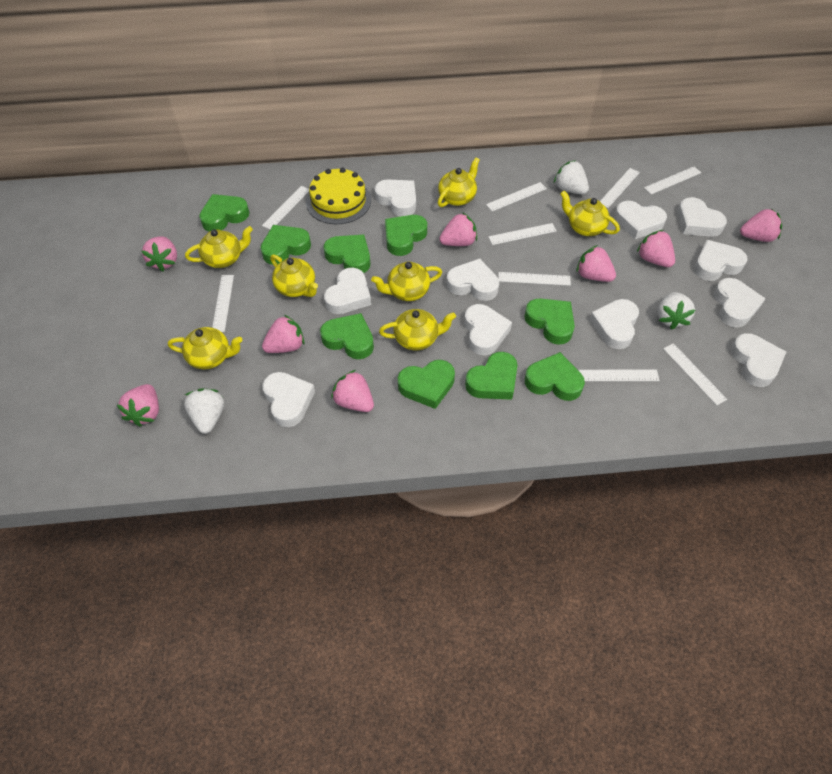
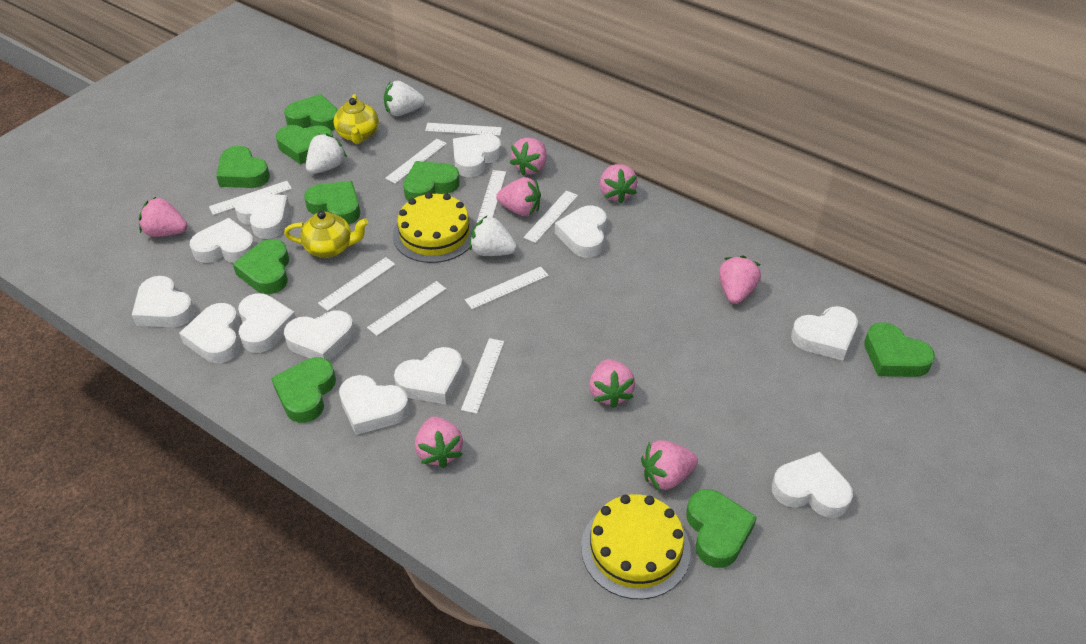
white heart: [262,372,315,427] [324,268,371,314] [374,179,416,217] [446,259,499,301] [464,304,512,355] [589,299,639,349] [614,201,667,239] [677,197,727,237] [694,240,747,281] [714,278,766,328] [731,333,786,387] = 11 -> [132,276,195,327] [179,303,240,363] [190,218,255,263] [234,193,290,239] [238,293,296,353] [284,310,354,361] [339,375,409,435] [394,347,463,404] [453,134,501,177] [555,205,607,258] [772,452,853,518] [791,306,858,360] = 12
yellow cake: [306,168,371,224] = 1 -> [393,192,475,263] [581,494,691,599] = 2
yellow teapot: [168,327,242,369] [185,226,253,268] [270,254,318,297] [371,261,442,301] [379,309,456,350] [438,157,480,207] [560,191,620,236] = 7 -> [284,211,368,258] [333,94,379,144] = 2

